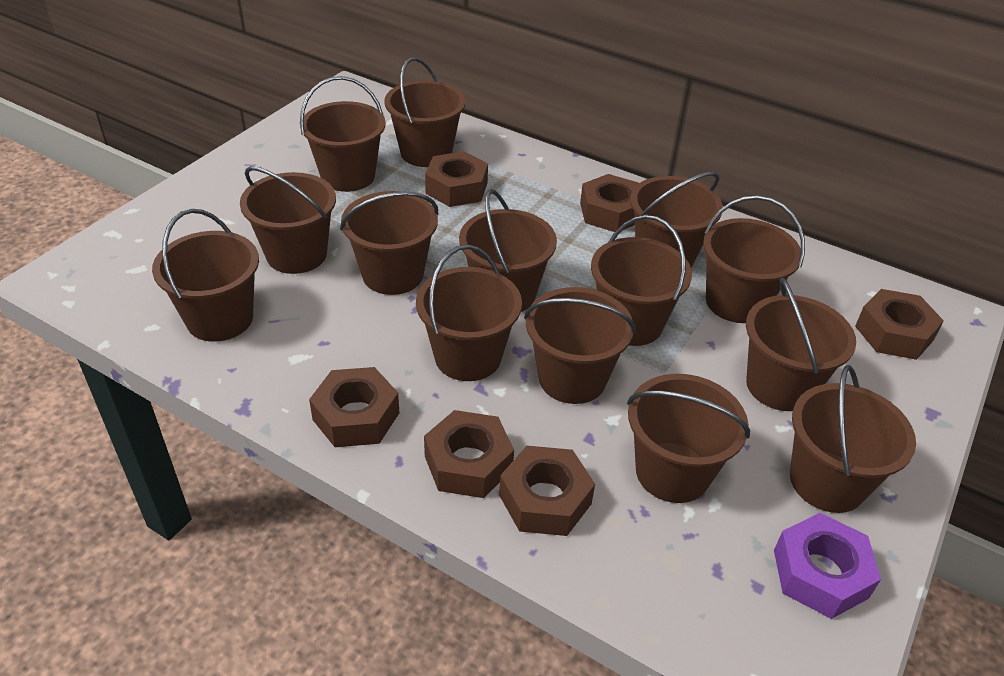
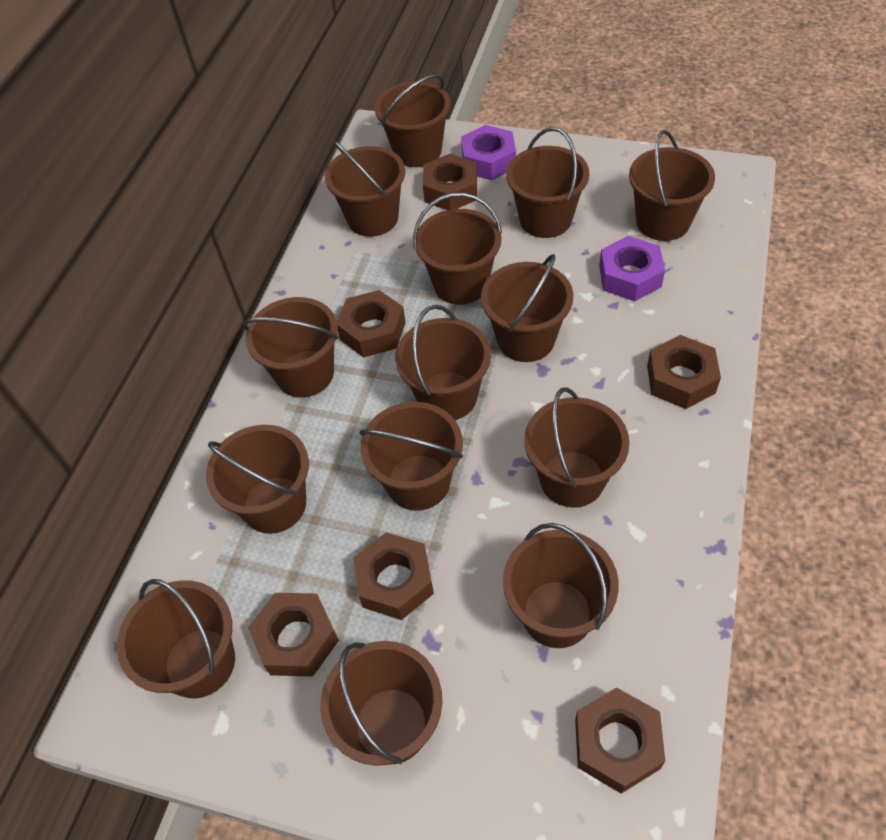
purple nut: [774,513,881,619] = 1 -> [461,125,516,180] [599,236,665,301] = 2

